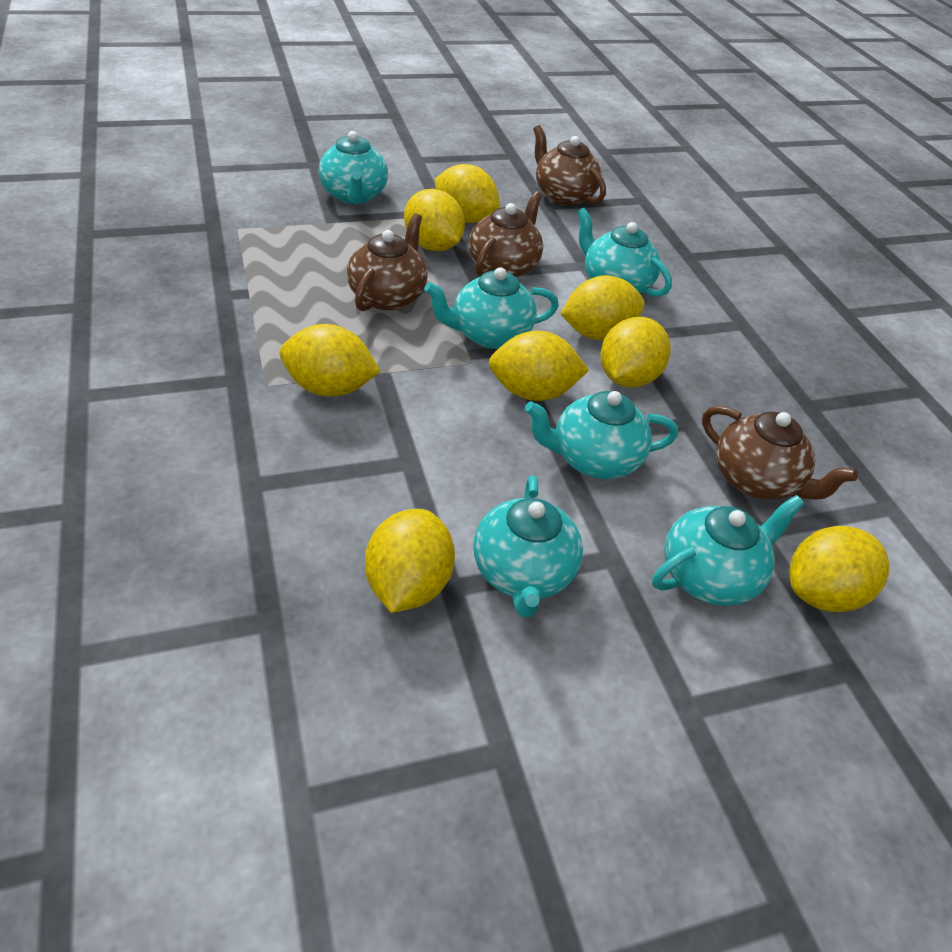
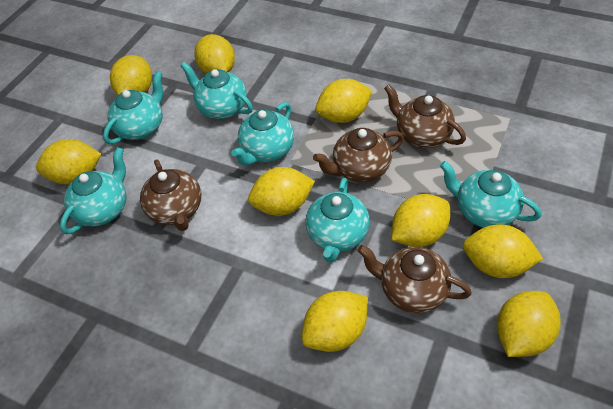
yellow lemon: [279,324,381,397] [365,509,455,613] [404,189,465,251] [435,164,500,223] [489,331,589,401] [560,275,645,340] [601,317,670,388] [790,526,889,612] = 8 -> [36,139,101,184] [110,55,152,95] [194,34,235,74] [248,167,315,216] [302,291,368,352] [316,79,372,123] [392,194,450,247] [463,224,543,278] [497,291,561,357] = 9

